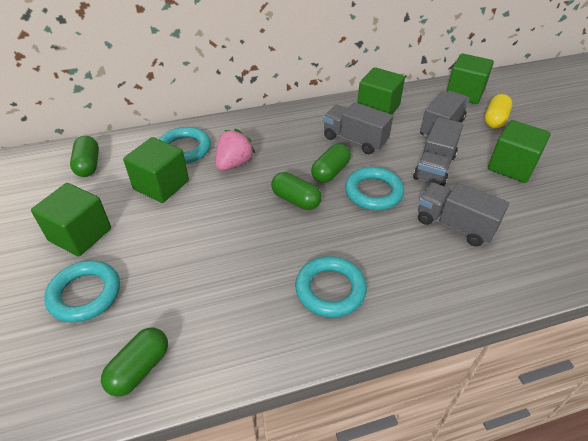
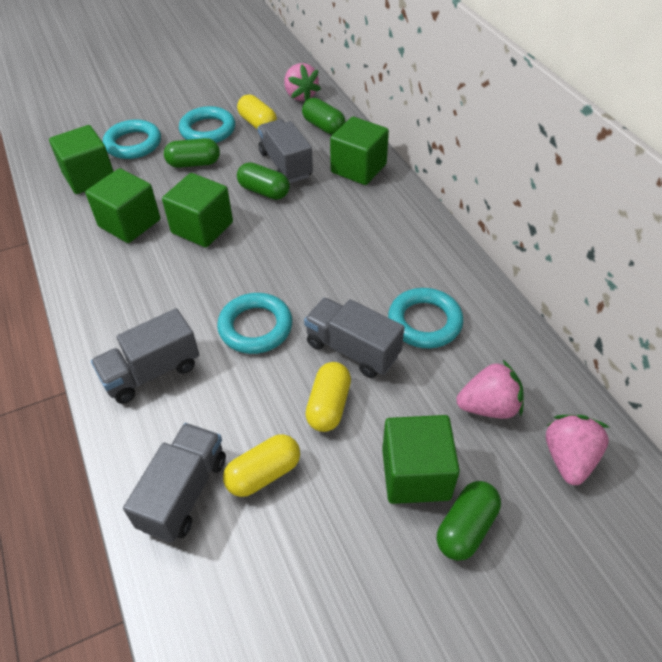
pink strawberry: [215,129,255,171] = 1 -> [284,63,321,101] [456,360,524,419] [546,415,609,485] = 3
yellow capsule: [484,94,512,129] = 1 -> [223,434,300,497] [237,95,277,130] [305,362,351,432] = 3

